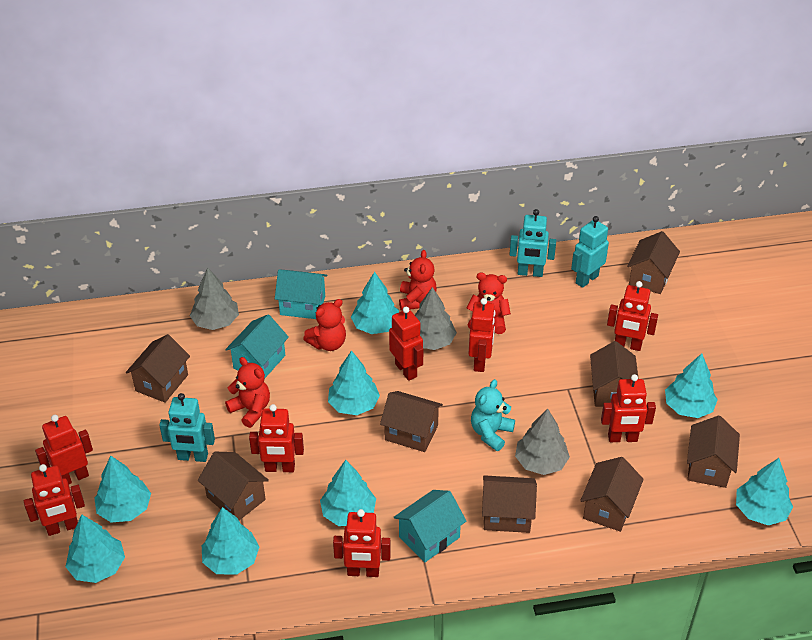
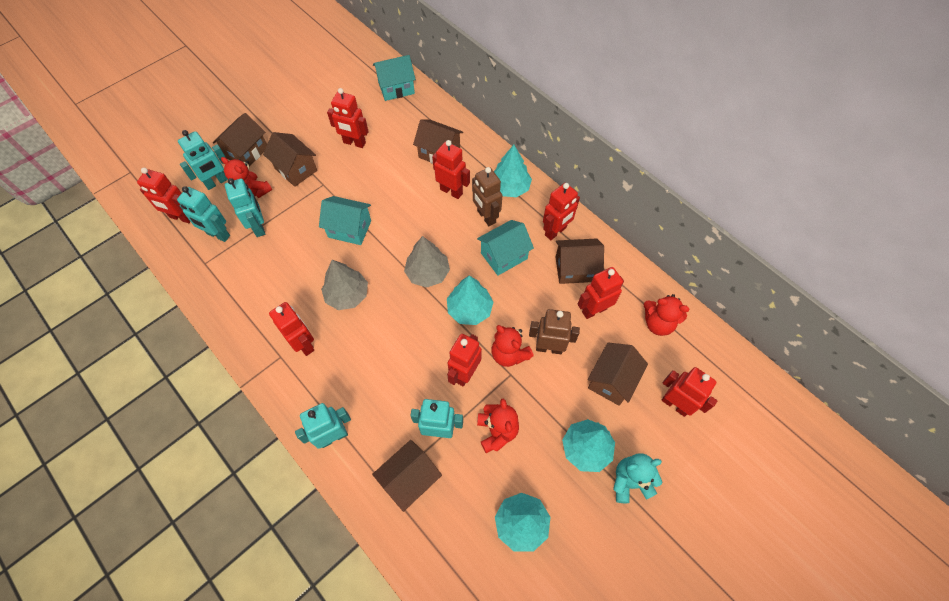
brown house: [126,334,190,403] [198,452,269,520] [380,391,443,452] [482,475,537,533] [580,457,644,532] [590,341,639,407] [627,231,680,294] [687,415,740,488] = 8 -> [213,113,267,167] [263,132,317,187] [372,440,442,512] [413,120,463,164] [556,239,604,284] [587,342,648,406] = 6
brown robot: none = 0 -> [472,167,502,226] [529,309,580,354] = 2
grey tree: [190,267,239,330] [415,287,457,350] [515,409,570,475] = 3 -> [321,260,368,310] [404,236,450,288] = 2
turquoise robot: [159,393,215,462] [509,209,556,277] [571,216,609,288] = 3 -> [177,186,230,242] [178,130,228,190] [225,178,265,237] [295,403,351,449] [410,399,463,438] = 5
turquoise tree: [65,514,125,583] [94,456,151,522] [202,507,259,575] [320,460,376,526] [328,350,380,415] [351,272,399,334] [665,353,718,418] [736,458,793,525] = 8 -> [447,276,493,325] [494,145,532,197] [495,493,550,552] [562,419,615,472] = 4

